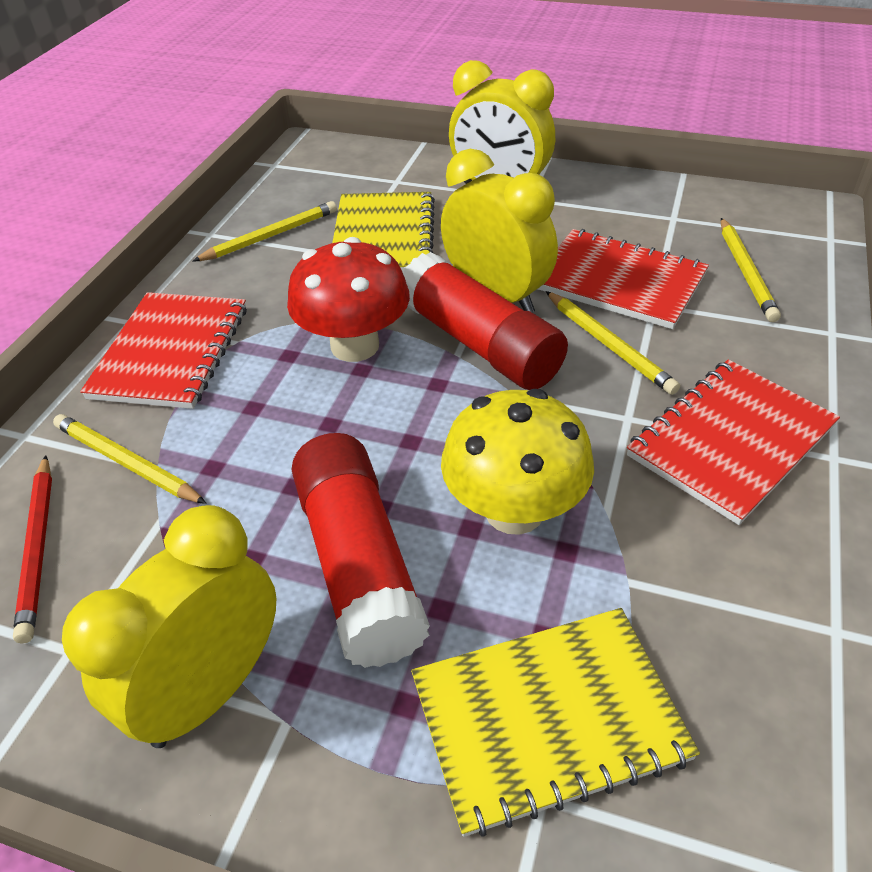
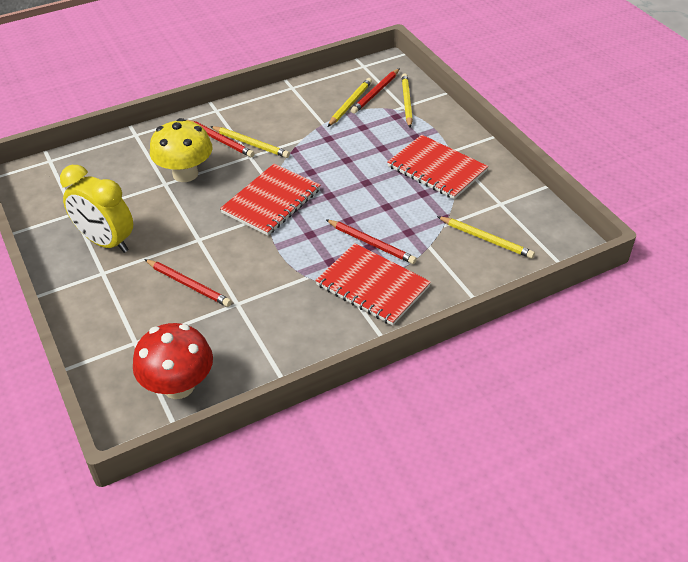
red glue stick: [292,433,430,668] [403,252,568,390] = 2 -> none = 0
red pencil: [13,455,52,644] = 1 -> [144,259,232,307] [185,119,255,157] [325,219,417,264] [351,68,400,114] = 4
yellow clock: [62,505,276,748] [441,149,558,313] [449,60,555,184] = 3 -> [60,165,133,253] = 1
yellow notebook: [332,192,435,273] [411,608,700,837] = 2 -> none = 0

